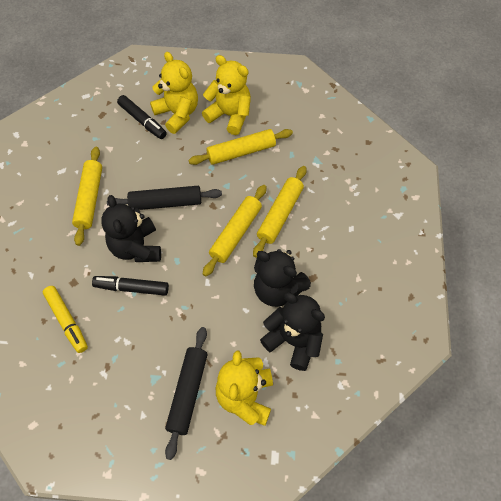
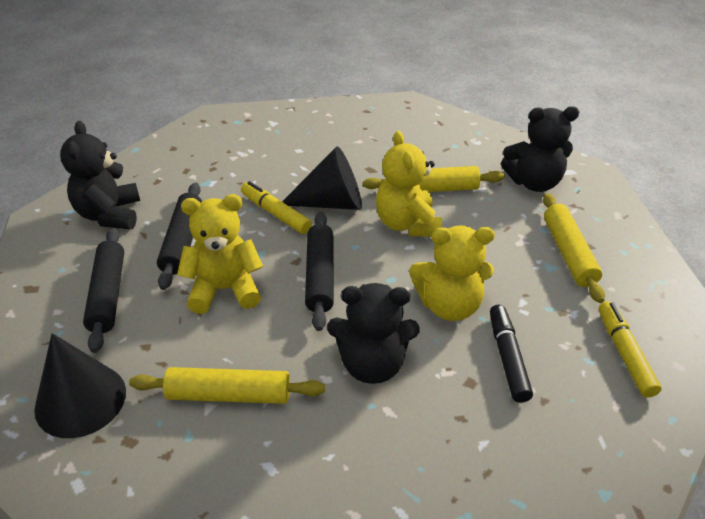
black cone: none = 0 -> [34,333,126,438] [282,146,362,210] = 2
black marker: [92,276,169,296] [117,95,167,139] = 2 -> [490,304,533,403] = 1
black rolling pin: [107,186,222,210] [165,327,208,460] = 2 -> [83,228,124,353] [157,183,202,290] [305,212,334,331] = 3
yellow marker: [43,286,88,353] = 1 -> [241,181,312,234] [598,301,662,398] = 2
yellow rolling pin: [72,147,102,246] [189,129,293,165] [203,185,267,277] [253,166,307,258] = 4 -> [129,367,325,404] [363,166,505,192] [543,193,605,303] = 3

